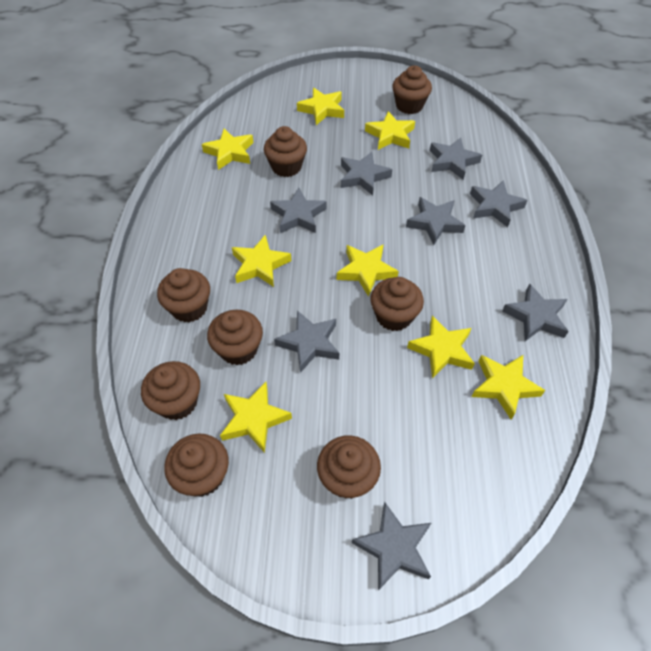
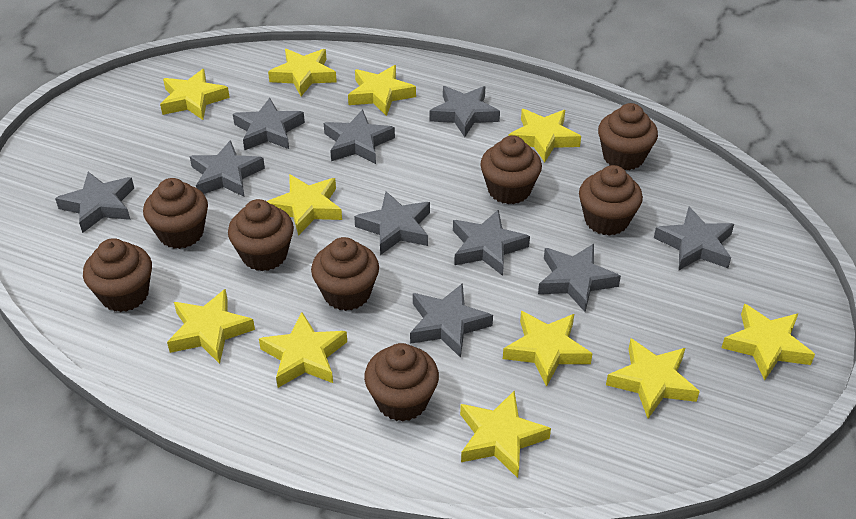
grey star: [270,188,327,233] [274,310,339,373] [341,152,392,195] [352,502,431,590] [406,197,466,245] [430,137,482,180] [470,180,528,227] [502,283,569,341] = 8 -> [55,172,134,233] [190,140,265,197] [233,98,305,150] [324,109,395,164] [354,191,430,255] [410,283,493,358] [429,86,500,137] [453,209,530,276] [538,244,621,312] [654,207,734,270] = 10
yellow star: [202,129,254,170] [220,382,292,453] [232,235,291,287] [297,88,344,125] [337,244,399,297] [365,111,415,150] [407,316,475,378] [472,355,545,420] = 8 -> [160,69,230,120] [167,289,255,364] [259,312,347,388] [267,174,342,236] [268,49,337,96] [348,65,416,116] [460,391,551,478] [503,311,593,387] [509,109,581,162] [606,339,700,419] [722,304,815,381] = 11

